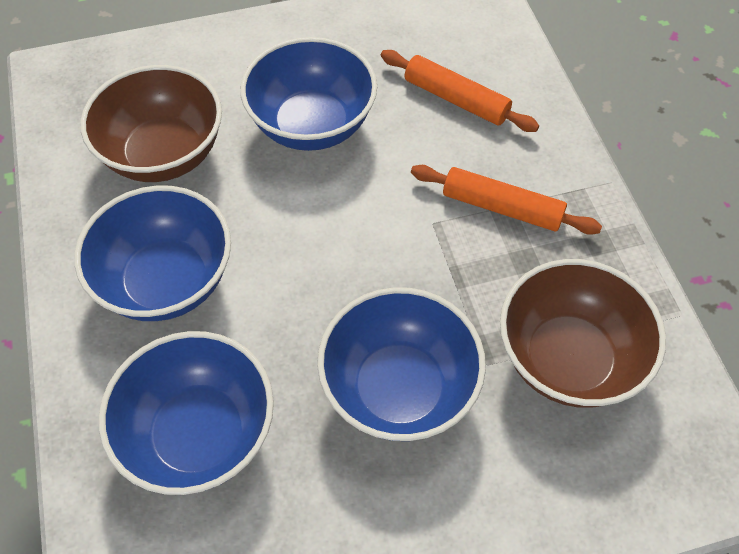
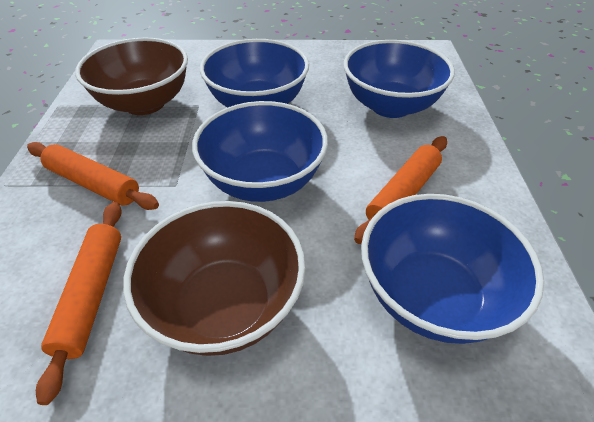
orange rolling pin: [381,50,539,132] [411,165,602,235] = 2 -> [27,142,159,210] [36,202,122,405] [354,136,447,244] = 3

